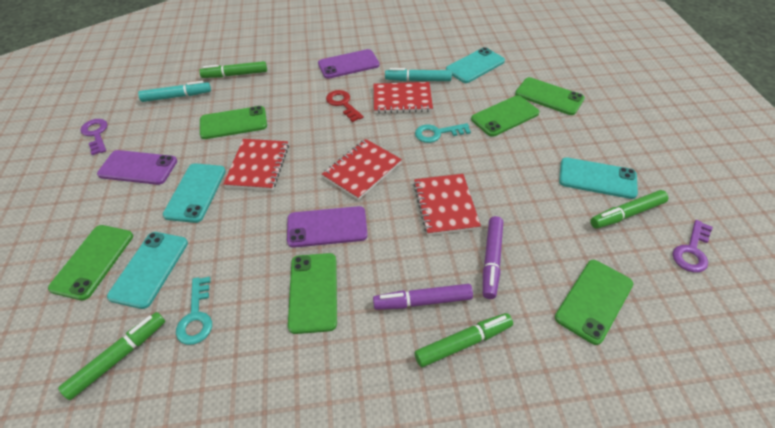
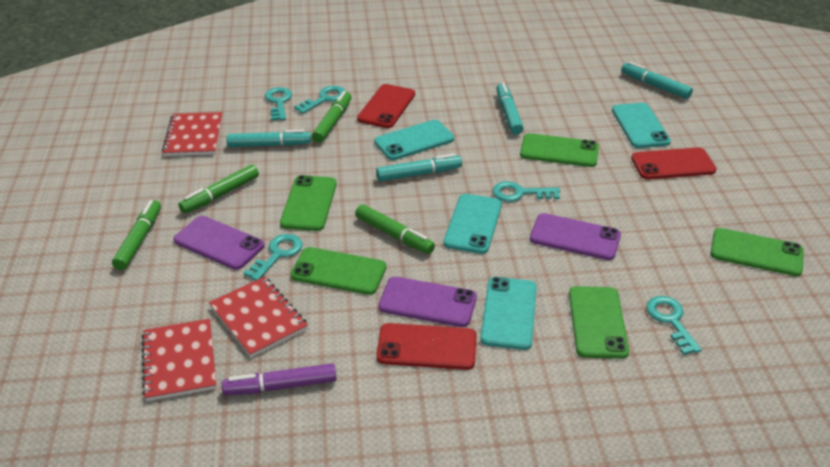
green phone: [48,225,133,301] [200,106,267,139] [288,253,337,334] [471,95,540,137] [515,77,585,115] [555,260,633,345] = 6 -> [280,175,337,231] [290,247,386,295] [520,133,599,167] [569,286,629,359] [711,228,804,276] = 5
purple key: [80,119,108,156] [673,220,713,272] = 2 -> none = 0
purple marker: [373,284,473,310] [483,216,503,299] = 2 -> [221,363,337,396] = 1
red key: [326,90,364,122] = 1 -> none = 0
red notebook: [223,139,289,190] [322,139,402,200] [374,82,433,113] [413,174,481,235] = 4 -> [141,319,217,401] [162,112,222,156] [209,277,308,358] = 3
red phone: none = 0 -> [357,84,415,128] [376,323,476,370] [631,148,717,179] = 3
turquoise key: [176,277,212,345] [415,123,471,143] = 2 -> [244,234,303,281] [265,87,292,121] [294,86,345,114] [493,181,560,202] [646,296,702,355] = 5
turquoise marker: [138,81,211,102] [385,68,452,81] = 2 -> [226,129,311,147] [376,154,462,182] [496,82,524,135] [621,62,693,99] = 4

